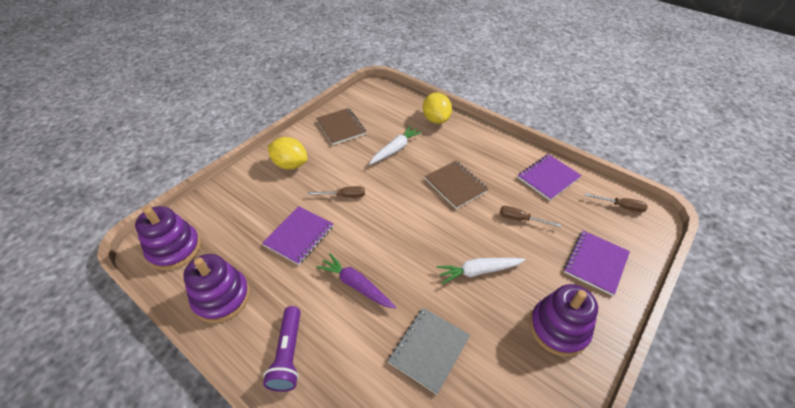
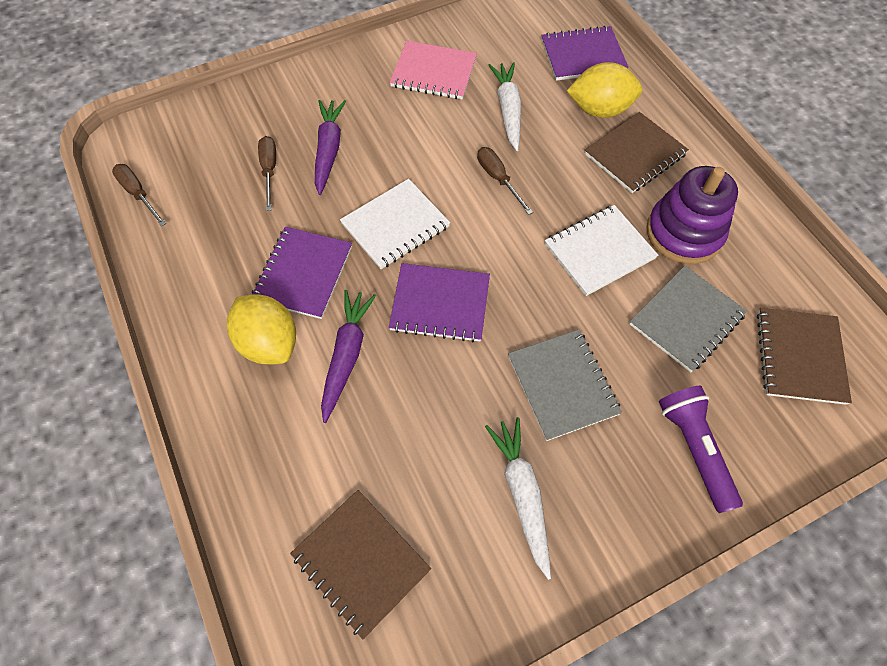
brown notebook: [316,108,366,145] [425,161,488,209] = 2 -> [290,490,431,639] [584,112,689,193] [757,308,852,405] = 3
grey notebook: [388,308,470,395] = 1 -> [508,330,622,441] [630,266,747,372] = 2
pink notebook: none = 0 -> [390,41,477,99] = 1
purple carrot: [316,253,396,309] = 1 -> [315,100,346,195] [321,290,376,423] = 2
purple stacking toy: [135,206,201,270] [183,254,250,323] [530,284,598,356] = 3 -> [646,166,738,264] = 1
white notebook: none = 0 -> [340,179,450,269] [545,205,658,296] = 2

